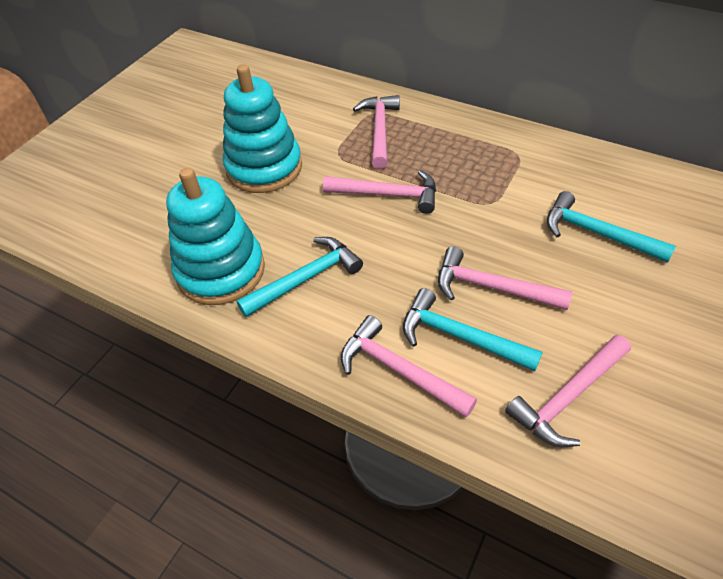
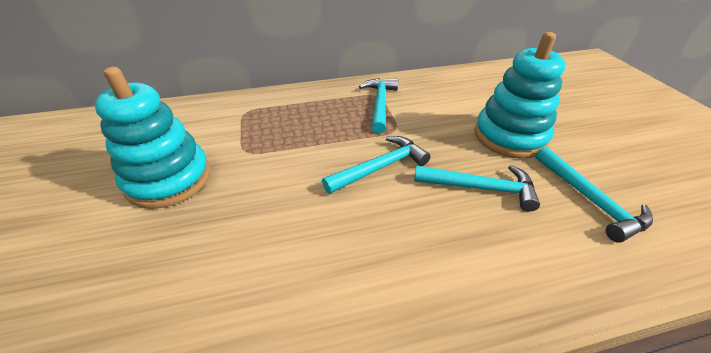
pink hammer: [323,170,436,214] [341,315,477,418] [353,95,400,169] [438,246,572,310] [505,335,631,447] = 5 -> none = 0
turquoise hammer: [237,237,363,317] [403,288,543,371] [547,191,676,263] = 3 -> [322,136,430,194] [359,78,398,134] [414,165,540,212] [535,147,653,242] = 4

